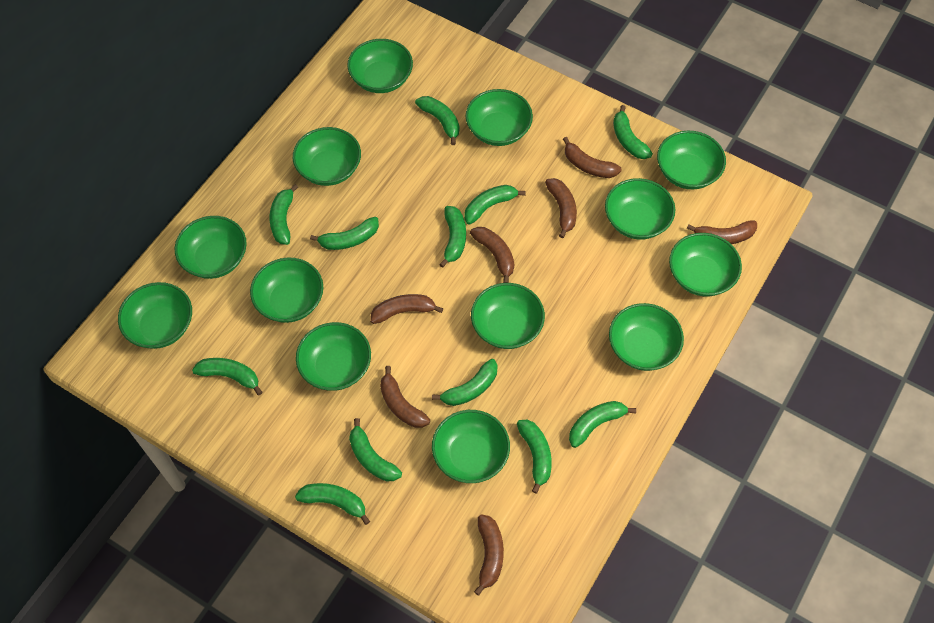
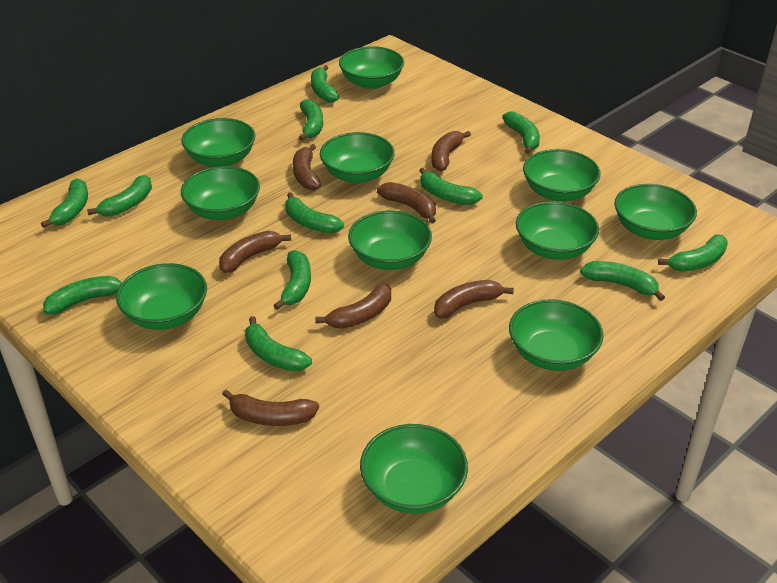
green bowl: [118,282,192,349] [175,216,247,279] [250,257,323,323] [293,127,361,186] [296,322,371,391] [347,39,413,93] [432,410,510,483] [466,89,533,146] [471,283,545,349] [605,178,675,240] [609,303,684,371] [657,131,726,189] [669,233,742,297] = 13 -> [116,263,207,330] [181,118,255,167] [181,166,260,220] [320,132,395,183] [339,46,404,89] [348,210,432,270] [360,424,468,514] [509,299,604,371] [516,201,599,260] [523,149,601,202] [615,184,697,240] = 11

